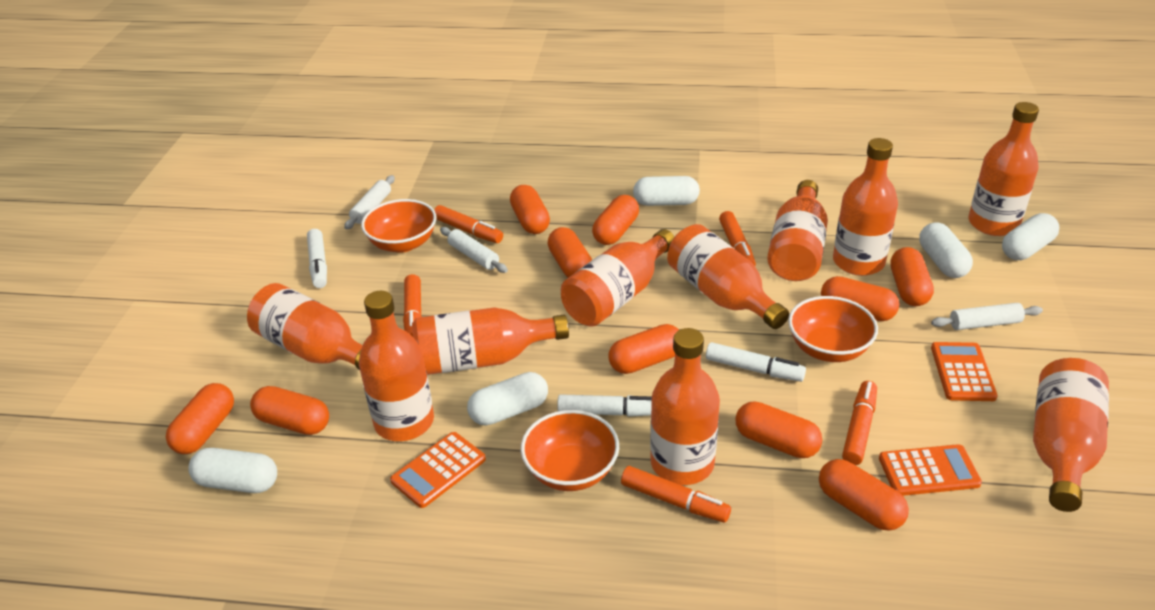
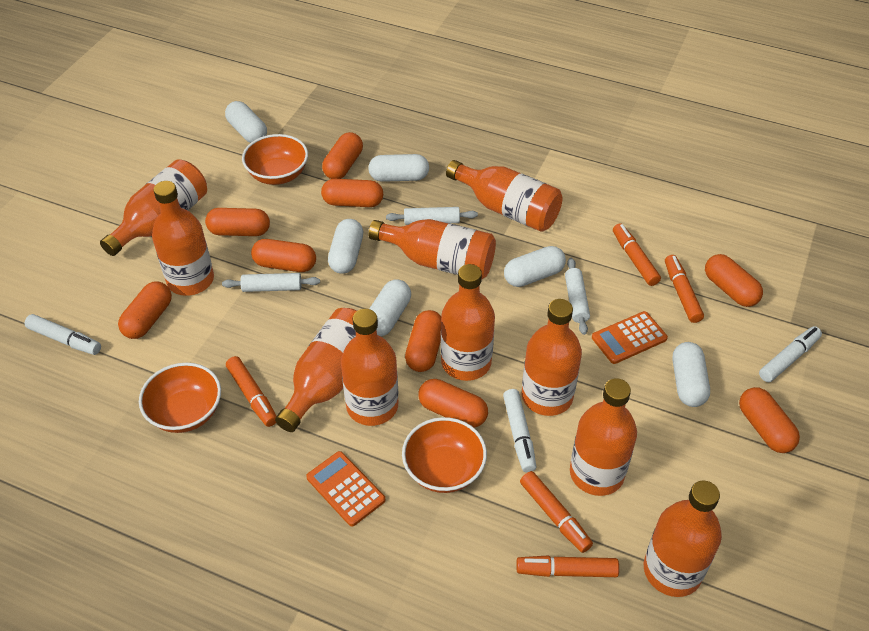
orange calculator: [390,432,486,508] [879,444,982,496] [931,342,998,401] = 3 -> [306,451,386,526] [592,311,668,364] = 2
orange capsule: [166,383,234,454] [250,386,329,435] [510,185,550,234] [548,227,592,278] [592,195,639,245] [609,324,679,374] [735,401,822,458] [819,459,909,531] [821,276,899,321] [890,247,934,306] = 10 -> [118,282,172,339] [205,208,270,236] [251,239,316,272] [321,179,383,207] [322,132,363,179] [405,310,441,372] [418,379,488,428] [705,254,763,307] [739,387,800,453] = 9
white capsule: [188,448,277,493] [467,372,548,426] [633,176,700,206] [919,222,973,278] [1002,213,1059,260] = 5 -> [225,101,267,143] [328,219,363,274] [368,154,429,182] [369,280,411,336] [504,246,566,287] [673,342,710,407] = 6

